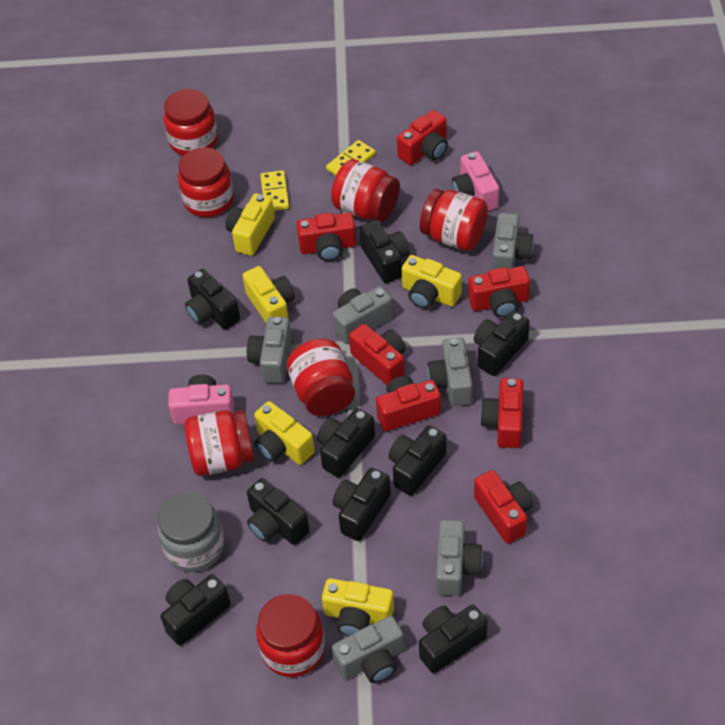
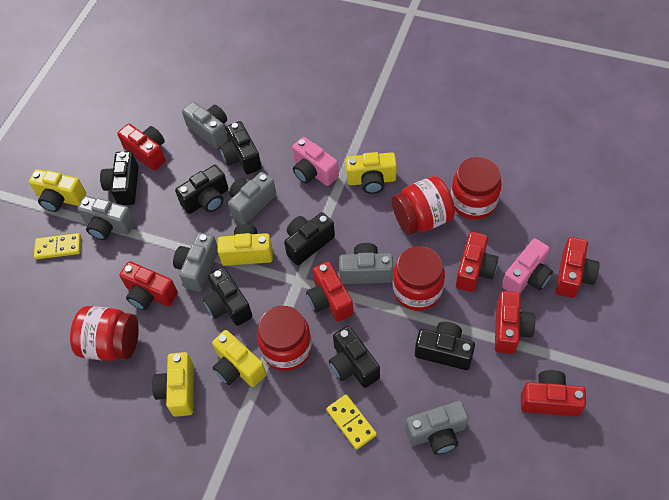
black camera: [160,574,231,646] [185,269,240,330] [247,478,309,545] [317,408,375,478] [333,468,391,541] [359,220,410,283] [388,425,447,496] [419,605,488,673] [474,311,530,376] = 9 -> [100,151,139,205] [175,165,228,214] [203,267,252,326] [220,121,262,174] [284,212,335,265] [329,326,380,388] [415,322,475,370] = 7
grey jar: [157,492,224,572] = 1 -> none = 0
red jar: [164,89,218,156] [178,148,234,217] [184,410,255,476] [256,594,325,677] [287,339,355,416] [331,159,400,222] [420,189,488,251] = 7 -> [70,306,139,361] [257,306,312,371] [392,176,455,235] [393,246,445,311] [451,157,502,220] = 5

